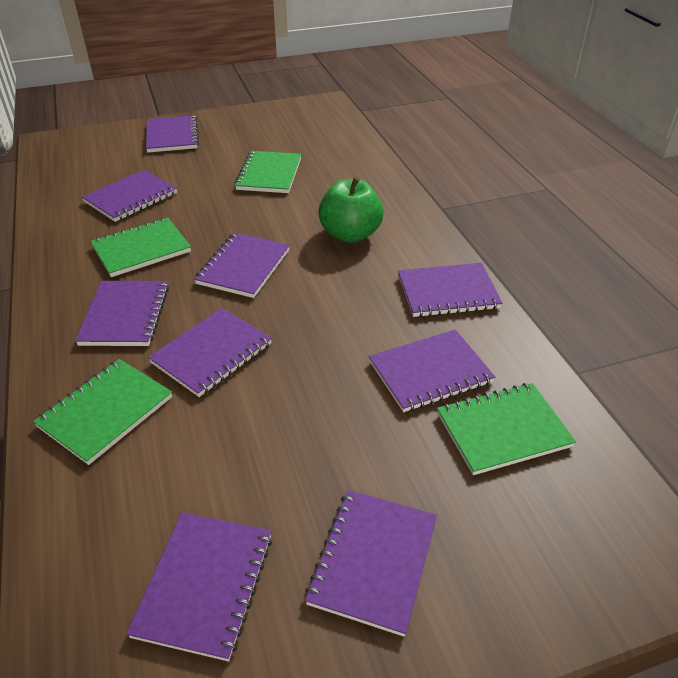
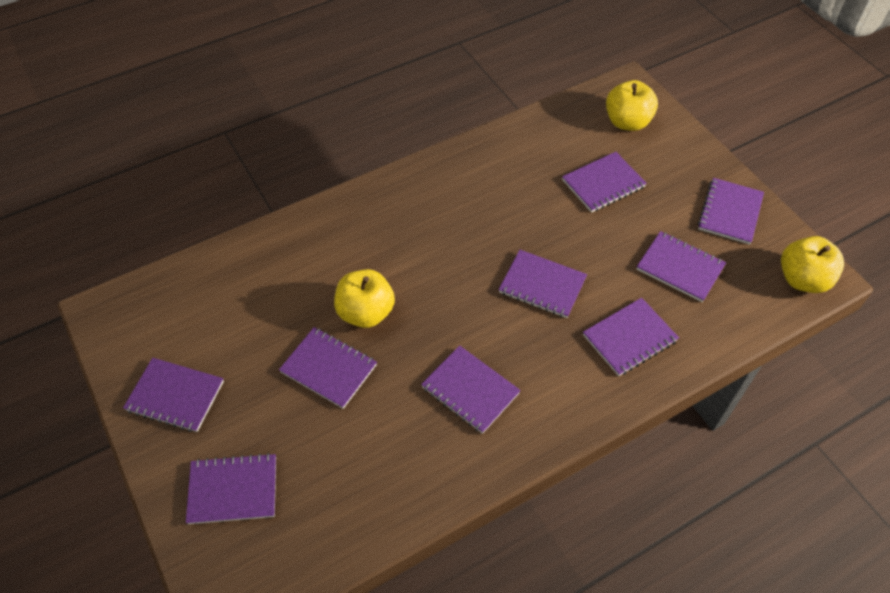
green apple: [318,176,384,243] = 1 -> none = 0
green notebook: [33,359,172,465] [90,218,191,277] [234,151,301,193] [437,383,576,475] = 4 -> none = 0
yellow apple: none = 0 -> [334,269,395,328] [606,80,658,131] [781,236,844,293] = 3

